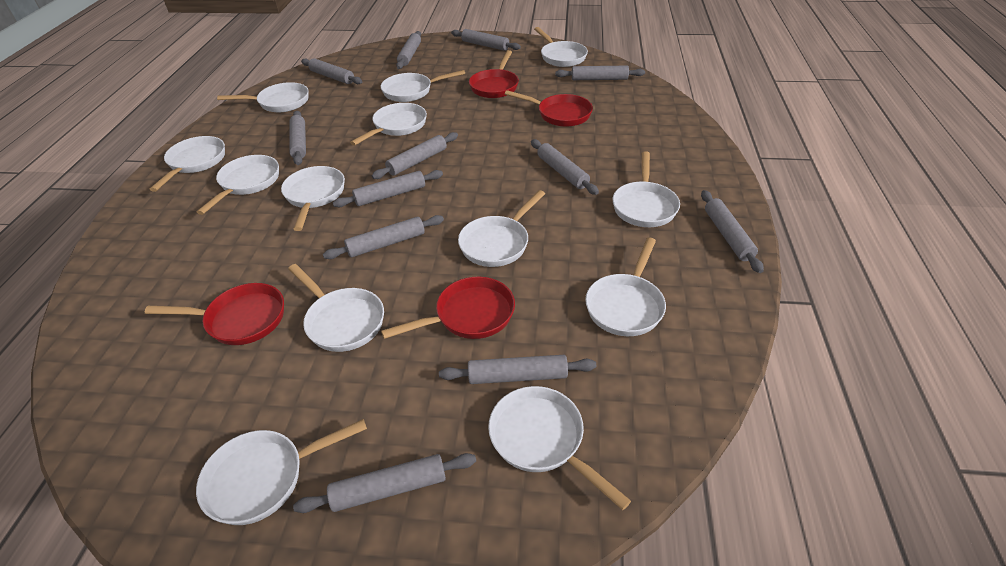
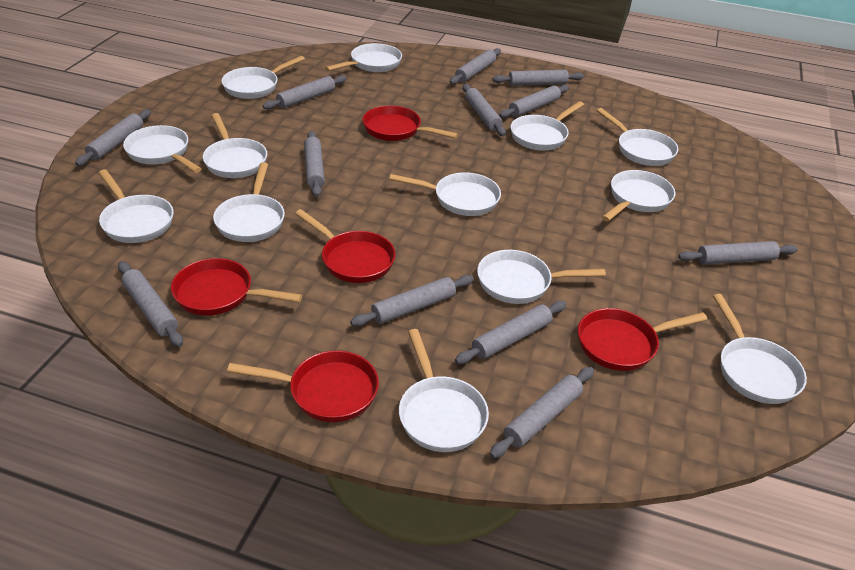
red pan: [145,283,284,345] [381,277,515,339] [469,50,519,98] [505,90,593,127] = 4 -> [171,258,302,316] [227,350,379,422] [295,209,396,283] [362,105,458,141] [578,308,707,371] = 5

